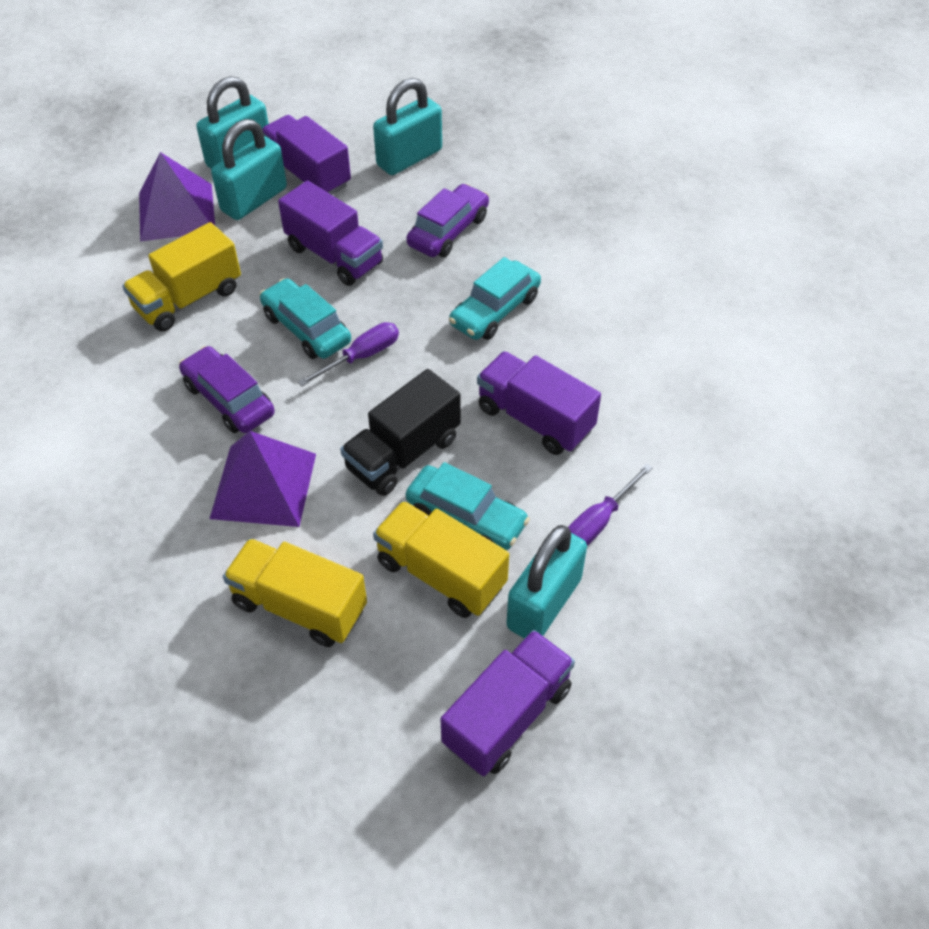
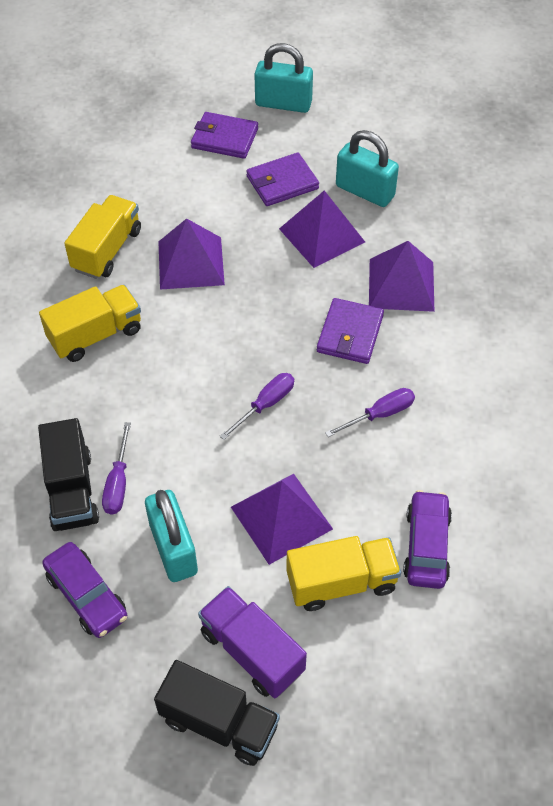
black truck: [340,369,461,496] = 1 -> [38,418,99,531] [154,660,280,766] = 2
purple pyramid: [139,152,215,242] [210,431,316,527] = 2 -> [158,218,225,290] [231,474,333,565] [279,190,365,268] [369,241,434,312] = 4
purple screwdriver: [298,322,399,386] [568,464,653,546] = 2 -> [102,422,131,515] [220,373,294,440] [325,388,415,437] = 3
purple truck: [262,115,351,195] [278,181,383,286] [441,630,575,776] [477,351,601,455] = 4 -> [198,586,307,698] = 1
purple wallet: none = 0 -> [191,112,258,159] [246,153,319,206] [317,298,384,364] = 3
turquoise car: [259,278,351,359] [405,462,530,550] [449,257,541,340] = 3 -> none = 0
turquoise padlock: [196,76,269,169] [211,119,287,220] [373,78,442,175] [506,525,587,639] = 4 -> [145,490,198,582] [255,43,313,113] [336,130,399,207] = 3

